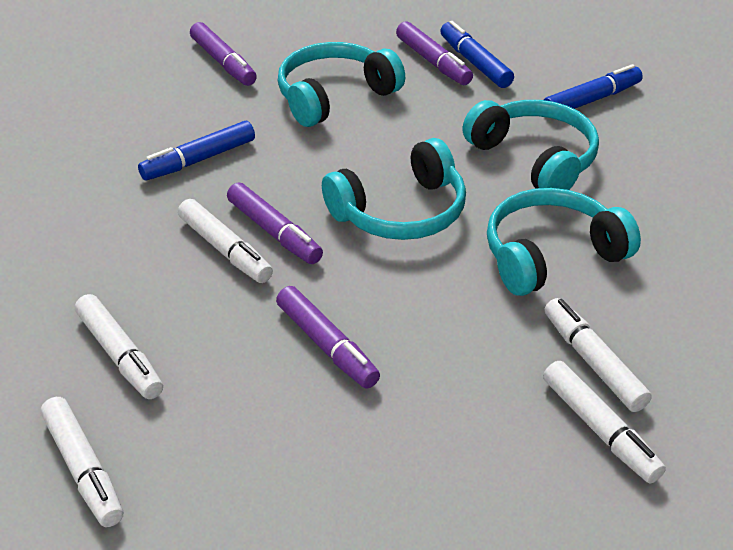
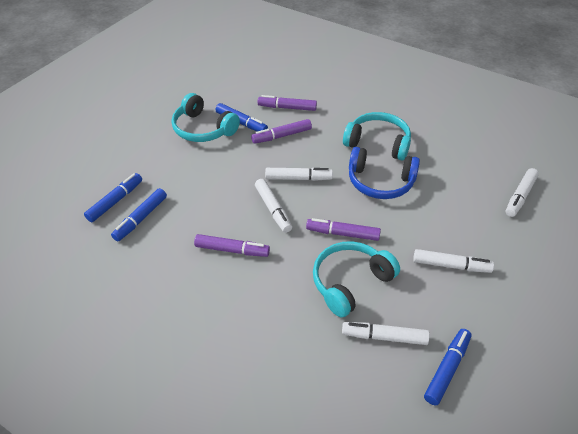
blue headphones: none = 0 -> [349,147,420,199] = 1
blue marker: [138,121,255,180] [440,21,514,88] [544,64,643,109] = 3 -> [84,173,142,222] [111,188,167,241] [216,103,268,132] [424,329,471,405] = 4
turquoise headphones: [278,42,405,127] [322,138,466,240] [462,100,599,190] [487,188,641,296] = 4 -> [172,93,240,142] [313,241,400,317] [343,112,411,160] = 3

